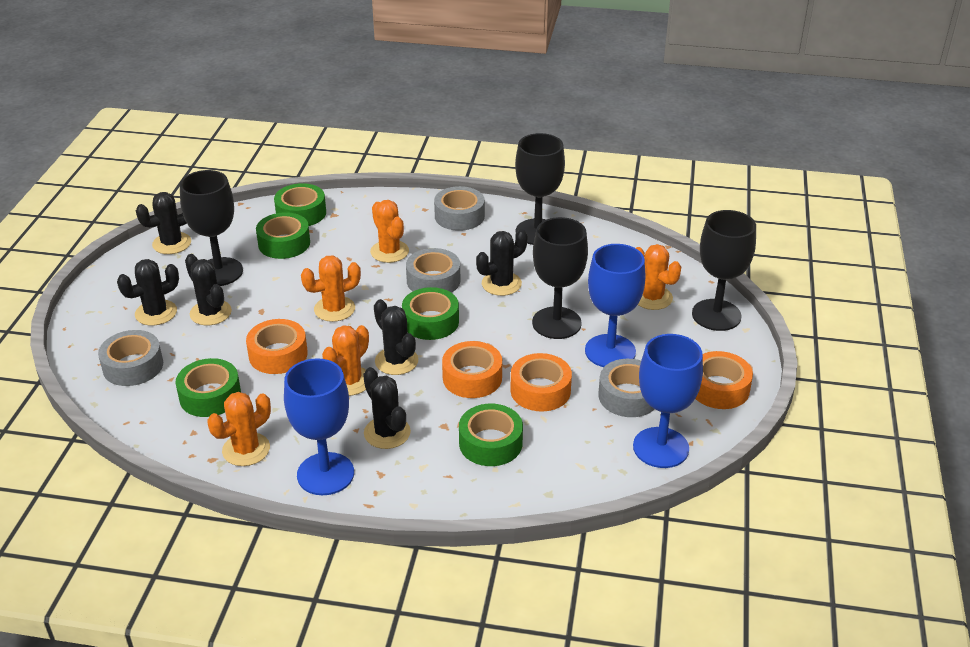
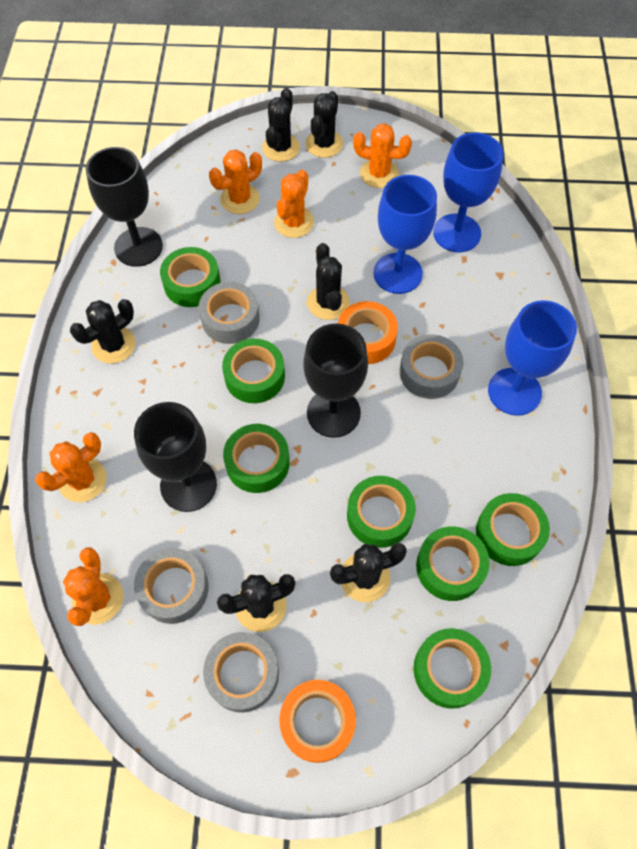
black goblet: [180,170,243,286] [515,133,565,245] [532,217,588,339] [692,210,756,331] = 4 -> [86,147,163,267] [134,402,217,512] [303,323,368,438] = 3
green tape: [176,358,241,417] [256,212,310,259] [274,183,326,226] [402,287,459,340] [459,404,523,466] = 5 -> [160,247,221,307] [222,338,285,403] [223,424,290,493] [347,476,416,548] [414,628,491,709] [416,526,490,601] [476,493,550,566] = 7
orange tape: [246,319,308,374] [442,341,502,398] [510,353,572,412] [695,351,753,409] = 4 -> [279,680,356,763] [338,301,398,364] = 2

